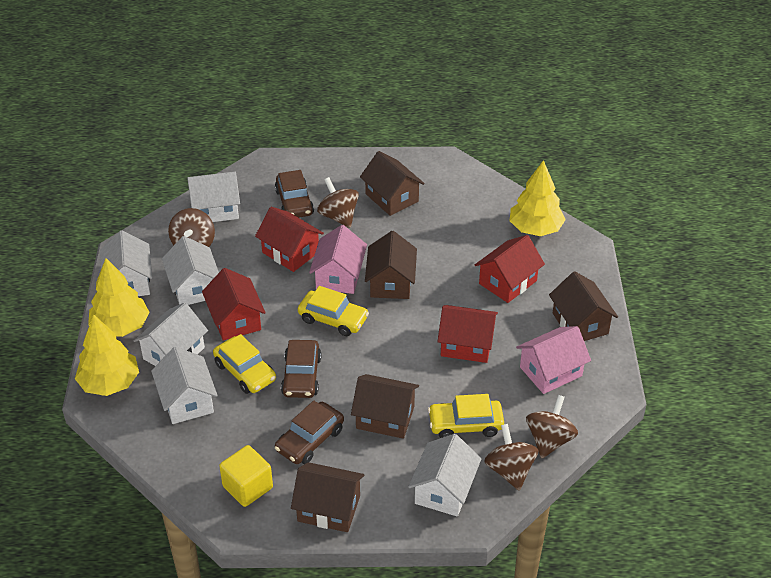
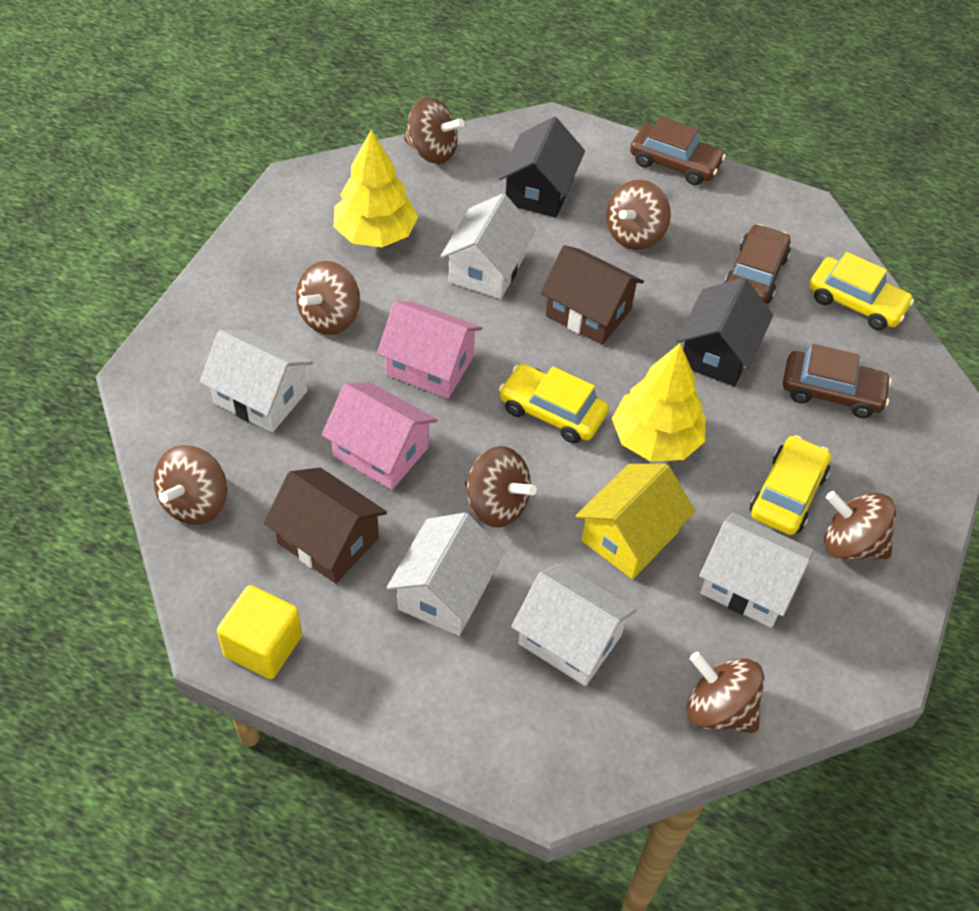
black house: none = 0 -> [498,117,585,218] [676,277,773,387] = 2
brown house: [291,462,365,532] [351,374,419,439] [360,151,425,216] [365,231,417,299] [549,271,618,341] = 5 -> [264,467,387,583] [541,245,644,345] = 2
brown spinning top: [168,208,215,247] [317,177,359,228] [484,424,539,490] [526,395,578,458] = 4 -> [153,445,228,525] [296,261,360,335] [404,97,464,164] [465,446,537,527] [606,180,671,250] [687,652,764,733] [824,491,896,560] = 7
red house: [202,268,266,341] [255,207,324,272] [437,305,498,363] [475,235,545,303] = 4 -> none = 0
white house: [100,230,152,296] [133,303,208,366] [151,347,218,424] [162,236,219,305] [187,172,240,222] [408,434,481,516] = 6 -> [200,330,313,432] [386,512,505,636] [440,193,536,299] [511,563,637,686] [699,513,814,628] = 5
yellow house: none = 0 -> [576,464,695,579] = 1
yellow tree: [75,314,139,396] [88,258,149,337] [510,160,566,236] = 3 -> [334,130,418,247] [612,343,705,461] = 2

